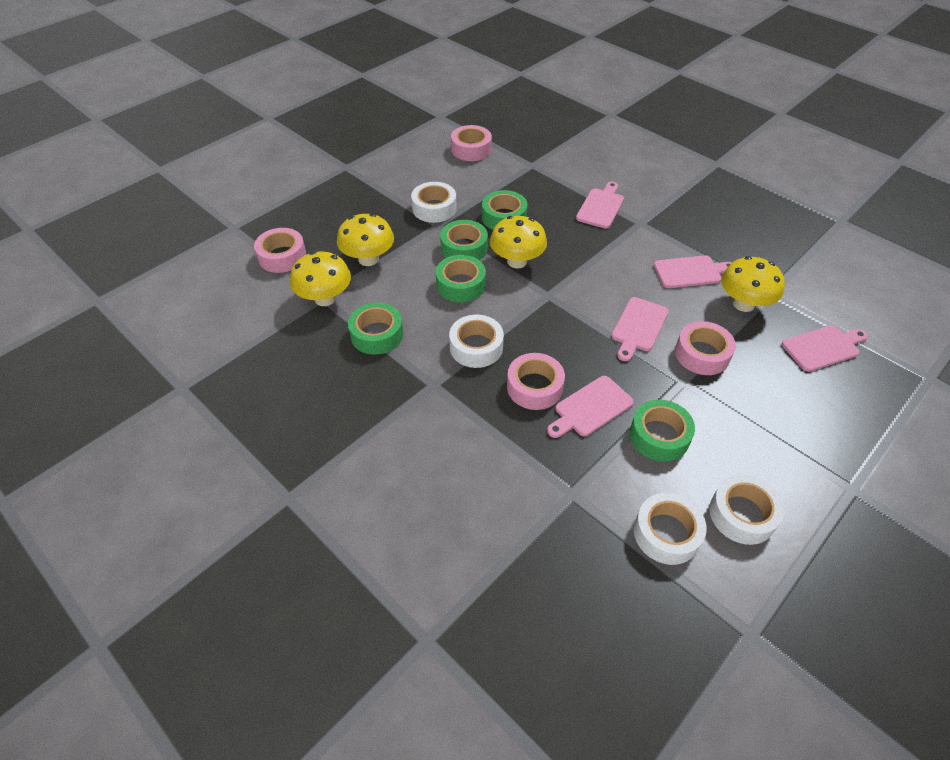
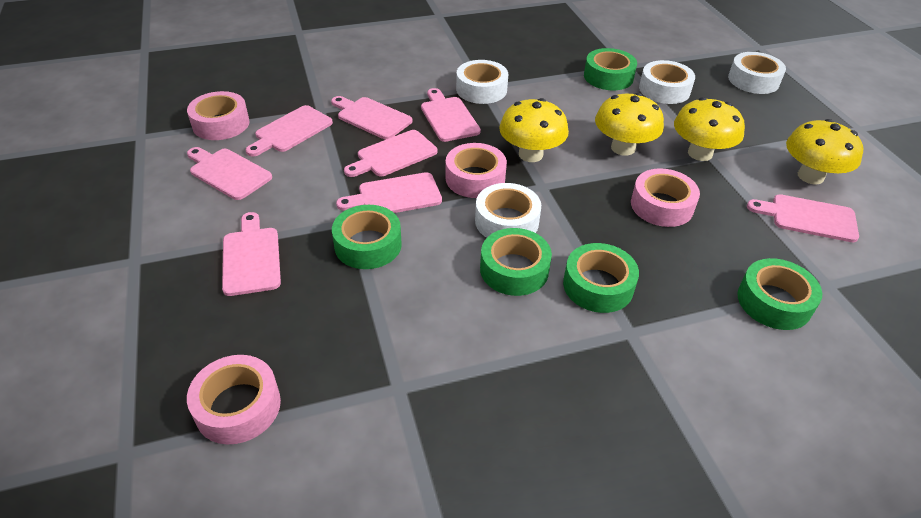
pink cutting board: [547,376,634,438] [576,182,624,229] [612,297,669,361] [654,255,732,288] [782,325,868,372] = 5 -> [187,147,272,200] [222,212,281,296] [246,105,333,156] [331,96,412,140] [336,172,442,213] [344,130,438,177] [421,88,481,142] [747,194,859,242] = 8

